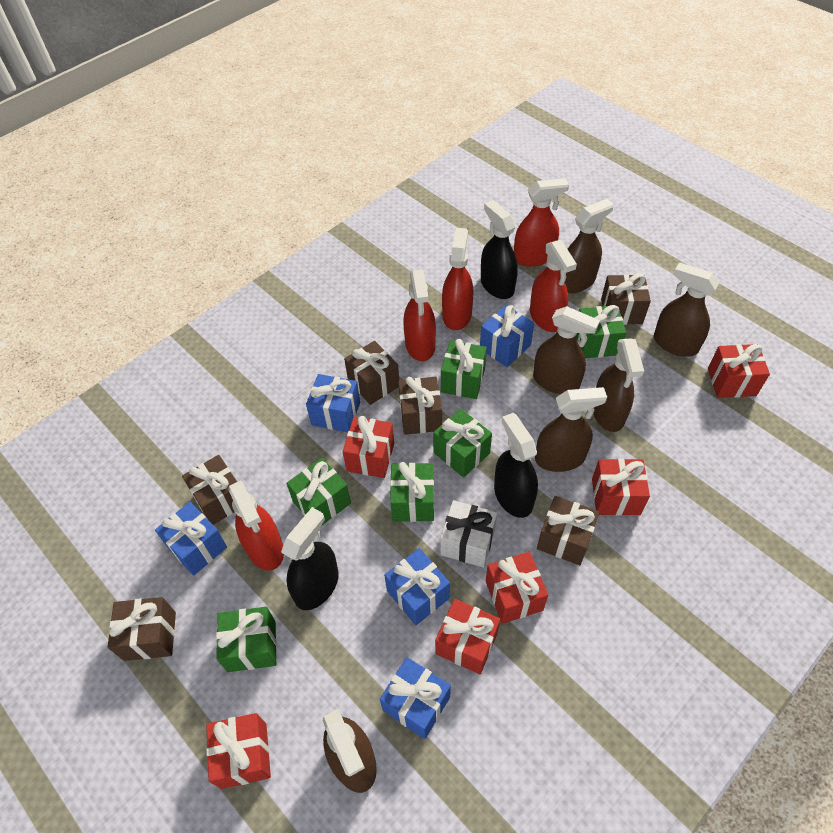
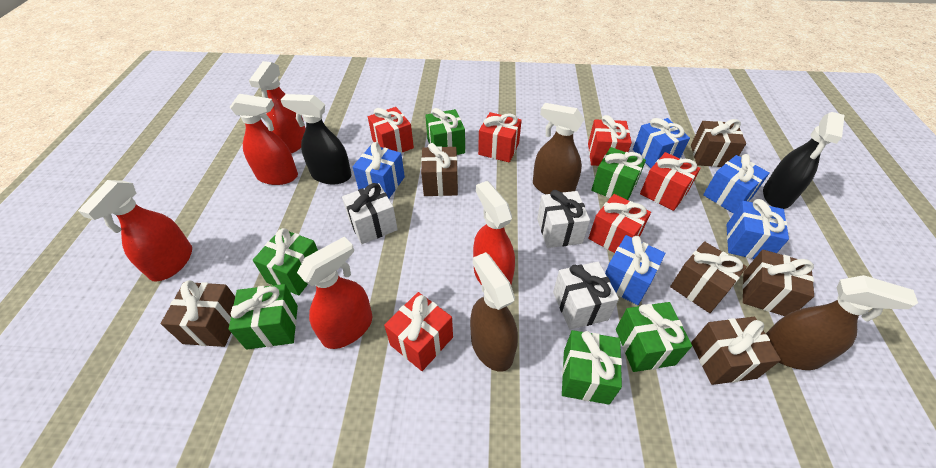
black spray bottle: [281,507,339,610] [481,200,518,299] [494,413,538,518] = 3 -> [281,94,352,184] [763,112,844,209] = 2
brown spray bottle: [323,709,377,793] [533,306,600,394] [535,387,607,472] [565,199,614,293] [593,338,644,432] [654,262,719,357] = 6 -> [470,252,518,372] [533,103,584,194] [766,275,918,370] = 3
white gift: [440,500,497,568] = 1 -> [342,183,398,244] [537,190,590,248] [553,262,619,329] = 3

